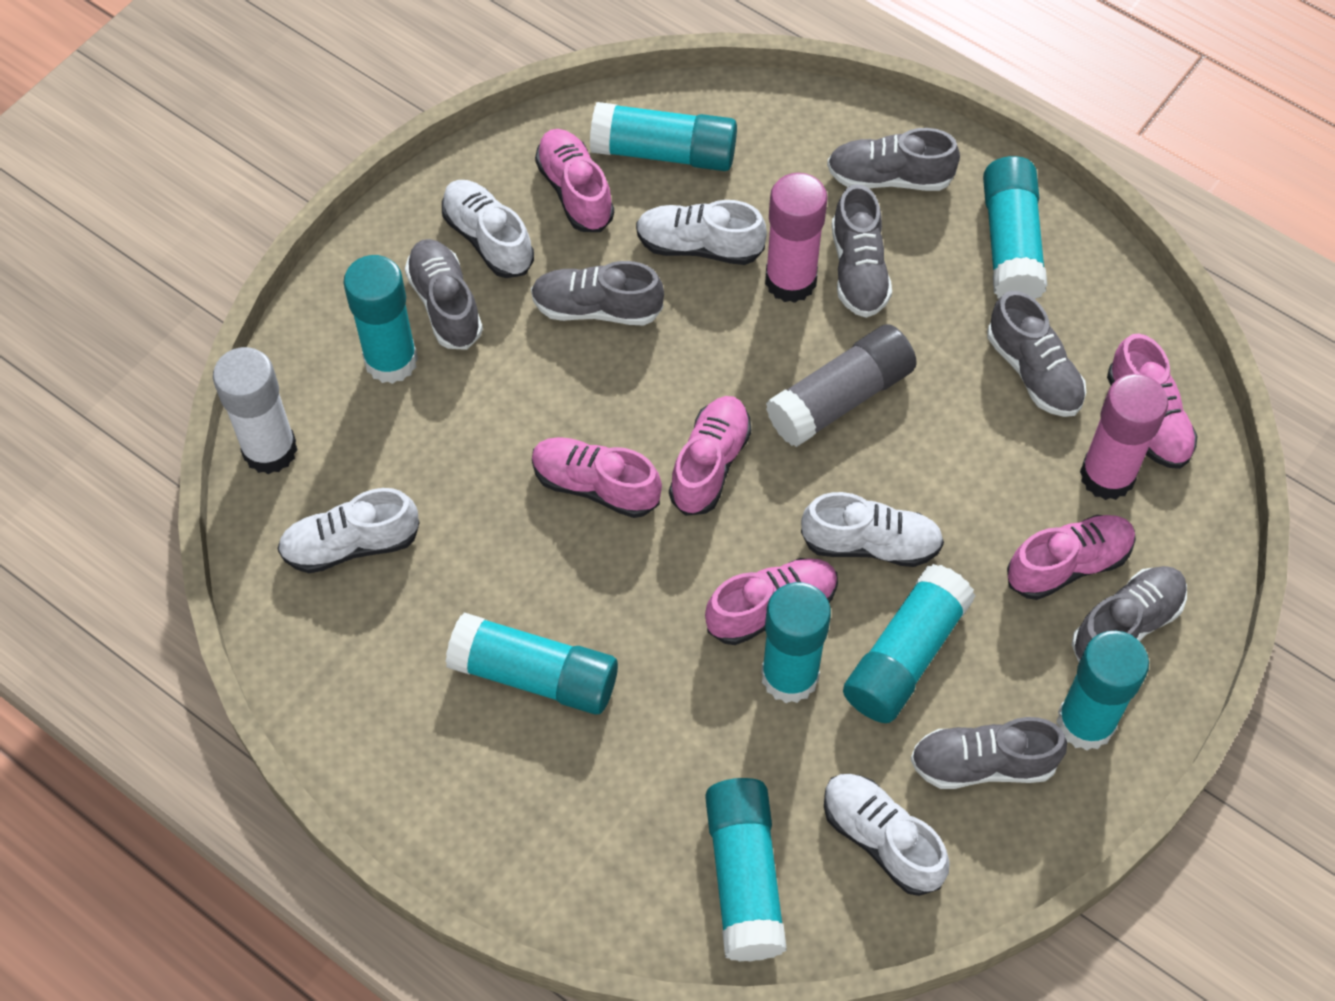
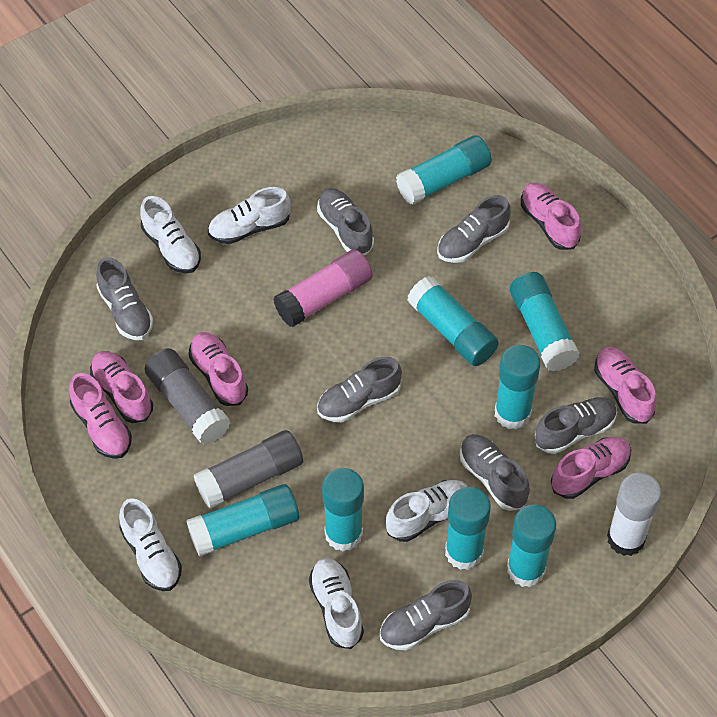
grey glue stick: [766,324,917,447] = 1 -> [145,348,230,444] [194,430,303,509] = 2
pink glue stick: [765,173,828,303] [1080,374,1168,500] = 2 -> [273,249,373,327] = 1

